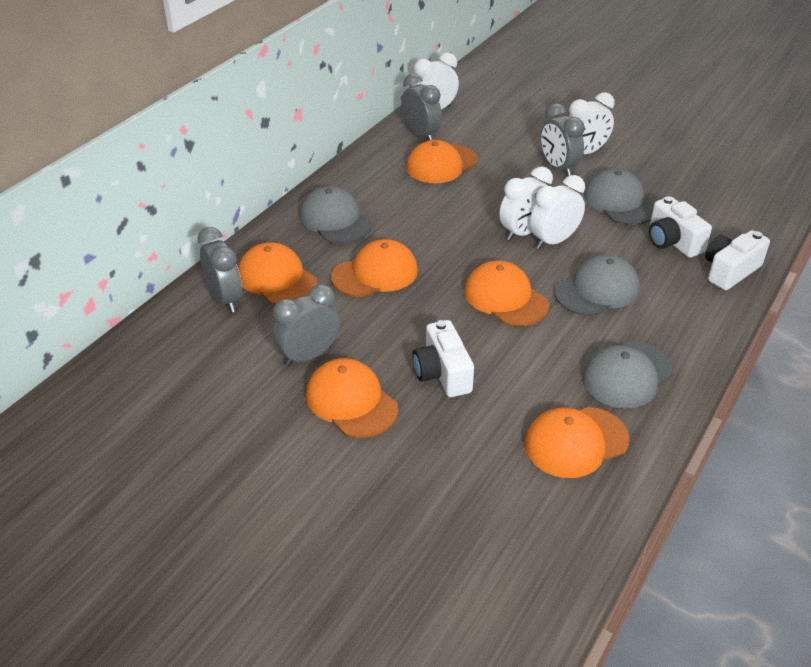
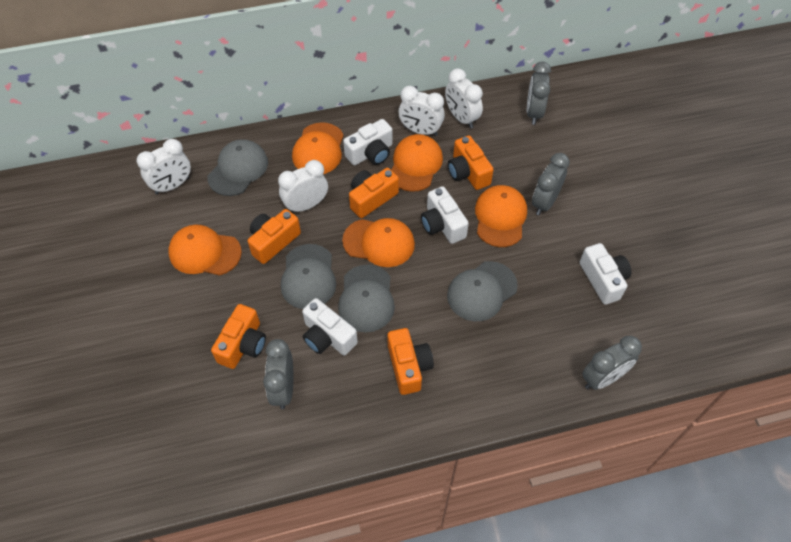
orange camera: none = 0 -> [211,304,266,369] [248,209,301,264] [349,168,399,218] [388,328,434,395] [448,135,494,190] = 5
orange cap: [238,242,318,305] [306,358,398,438] [331,239,418,297] [406,140,478,183] [464,260,549,326] [524,407,630,478] = 6 -> [168,225,242,276] [292,123,344,174] [342,218,415,267] [392,134,443,192] [475,185,527,247] = 5
white camera: [413,320,474,397] [649,196,712,258] [705,230,770,290] = 3 -> [302,298,358,355] [343,119,393,165] [421,186,469,244] [580,243,631,305] = 4

